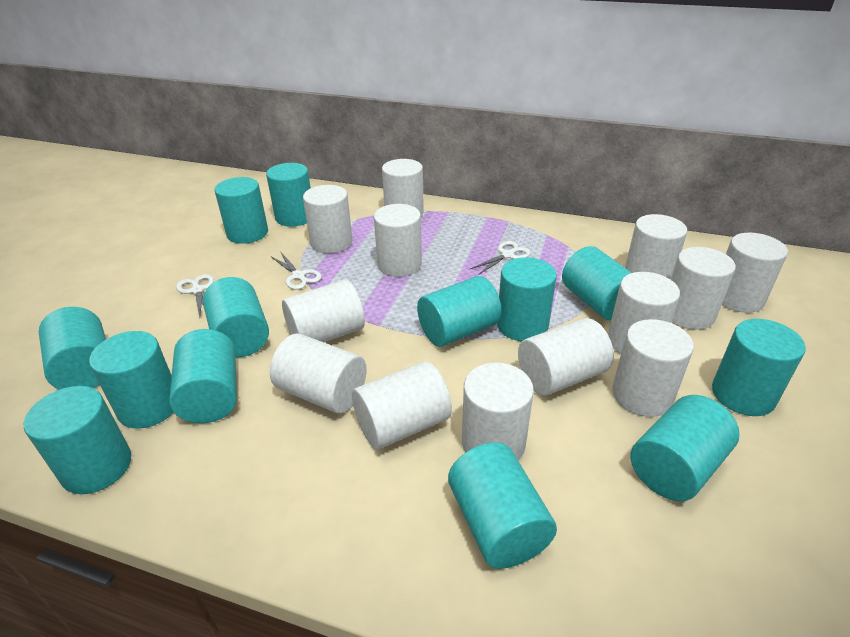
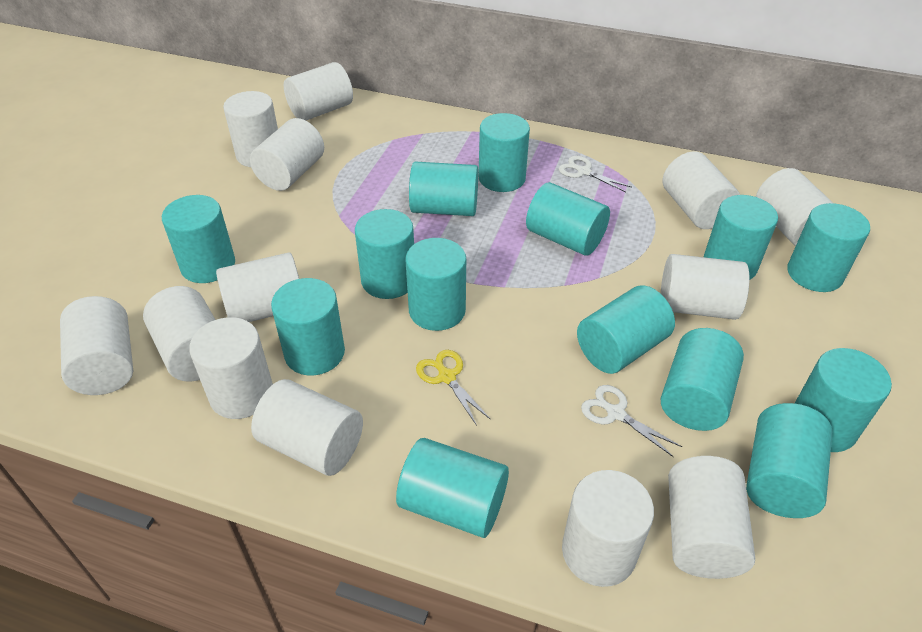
turquoise cylinder: [24,386,131,494] [39,307,106,390] [89,331,173,429] [169,329,237,423] [203,277,269,358] [215,177,268,244] [266,163,311,227] [417,276,502,347] [448,442,557,569] [497,257,557,341] [562,246,632,320] [631,395,740,501] [712,319,806,416] = 13 -> [162,195,235,283] [271,278,345,375] [355,209,414,299] [396,438,509,538] [406,238,466,331] [409,162,478,216] [478,113,530,192] [526,182,610,256] [577,285,675,374] [661,328,744,431] [704,195,778,280] [746,403,833,518] [787,203,870,292] [794,348,892,452] = 14
white scissors: [176,274,214,318] [271,253,322,290] [470,241,531,275] = 3 -> [559,156,632,192] [581,385,682,457] = 2
yellow scissors: none = 0 -> [416,350,491,426] = 1

